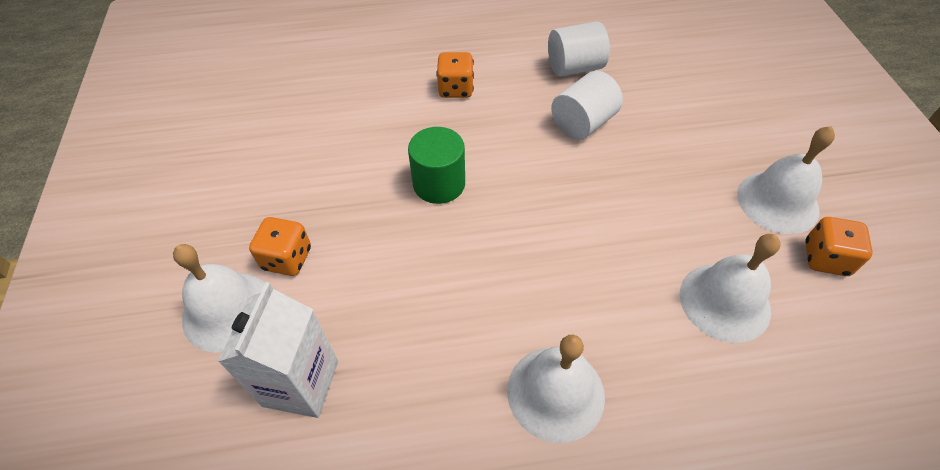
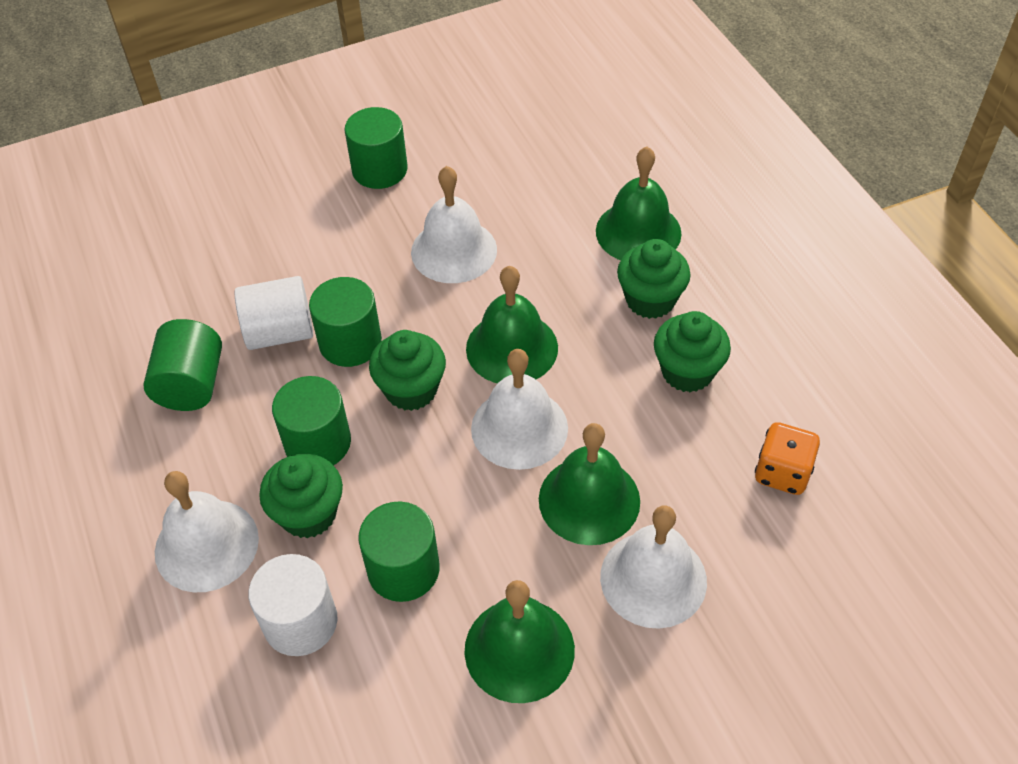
green bell: none = 0 -> [465,580,575,703] [466,266,558,383] [539,423,640,545] [596,147,681,260] = 4
green cupcake: none = 0 -> [259,454,343,539] [369,330,446,411] [617,239,691,319] [654,311,731,392] = 4
green cylinder: [408,127,465,204] = 1 -> [143,319,222,411] [272,376,351,465] [309,277,382,367] [344,107,408,189] [358,501,440,602] = 5
orange dice: [249,217,311,276] [436,52,474,98] [805,217,873,276] = 3 -> [755,422,820,495] = 1
white carton: [218,282,338,418] = 1 -> none = 0

